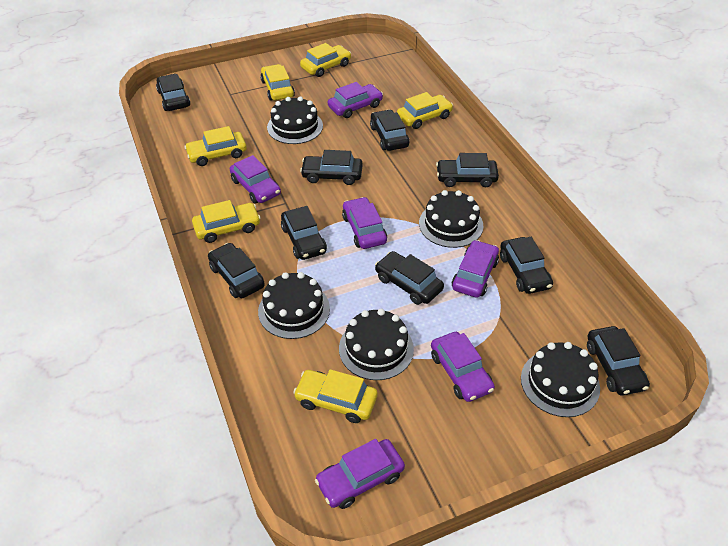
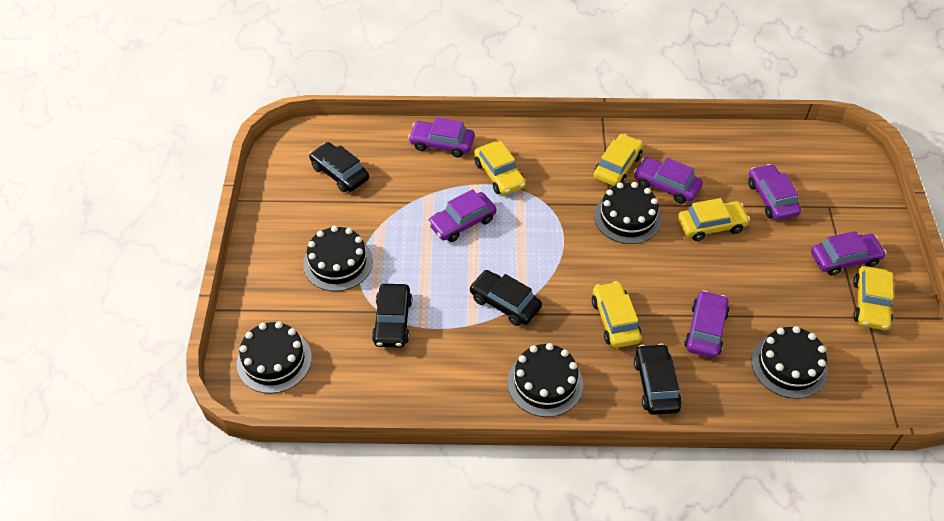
black car: [156,74,190,111] [208,243,265,298] [281,206,327,260] [300,150,363,185] [370,110,409,151] [375,251,444,305] [436,153,499,187] [500,237,553,294] [587,326,650,396] = 9 -> [309,142,369,192] [372,284,412,348] [469,270,542,326] [634,343,682,415] = 4
yellow car: [184,126,247,166] [192,200,260,243] [260,64,295,101] [293,369,378,423] [300,43,351,77] [397,92,453,129] = 6 -> [474,141,526,195] [592,281,642,348] [594,134,643,186] [678,198,750,241] [853,266,894,330] = 5

